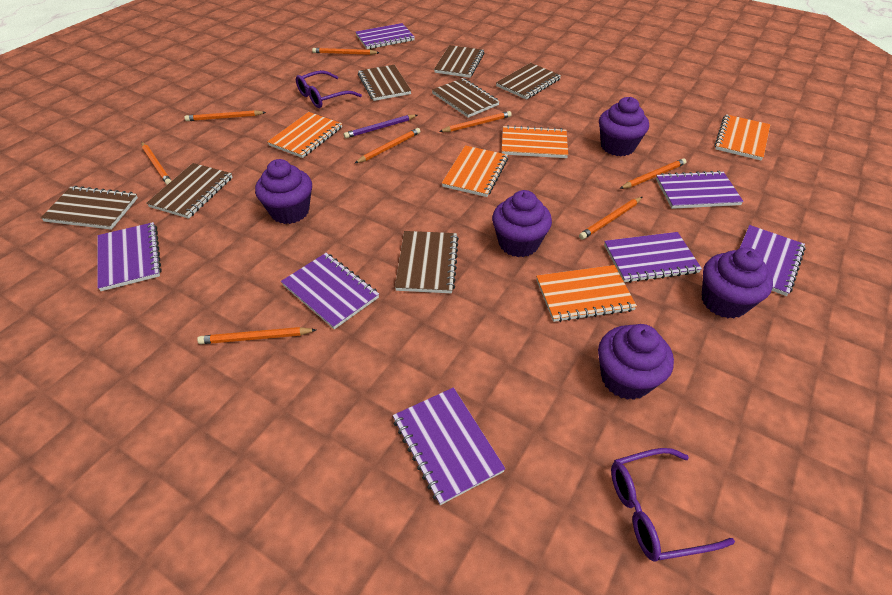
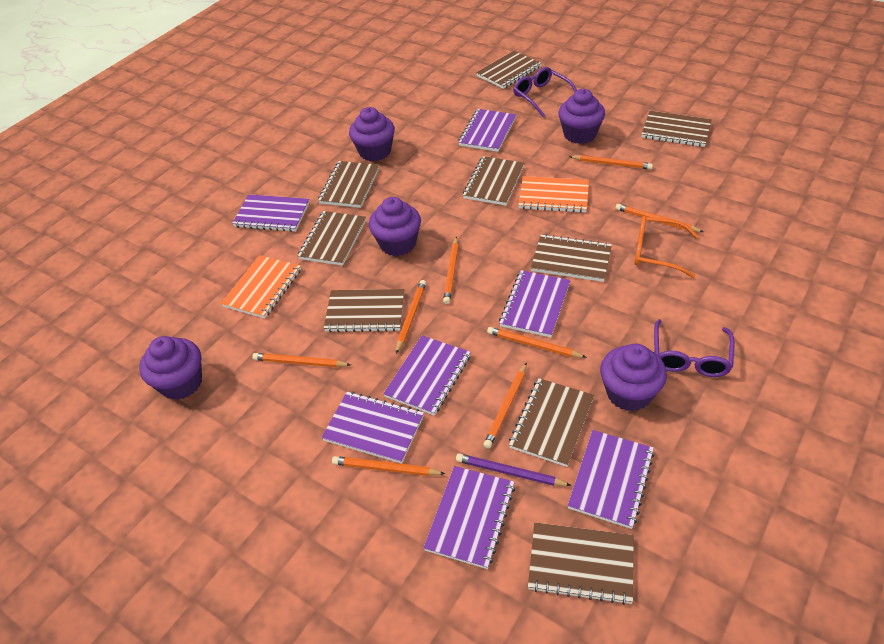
brown notebook: [41,186,138,230] [146,163,232,219] [358,65,411,101] [395,231,459,293] [432,78,500,118] [434,45,484,78] [496,63,561,100] = 7 -> [298,211,366,266] [318,161,379,208] [324,289,404,332] [463,156,524,205] [476,51,541,89] [509,378,594,467] [528,523,634,605] [531,234,612,282] [642,111,712,147] = 9
orange glasses: none = 0 -> [635,216,699,278] = 1
orange notebook: [267,112,342,158] [442,145,508,197] [502,125,568,158] [536,265,637,322] [715,114,770,160] = 5 -> [221,255,301,318] [518,176,589,213] = 2

